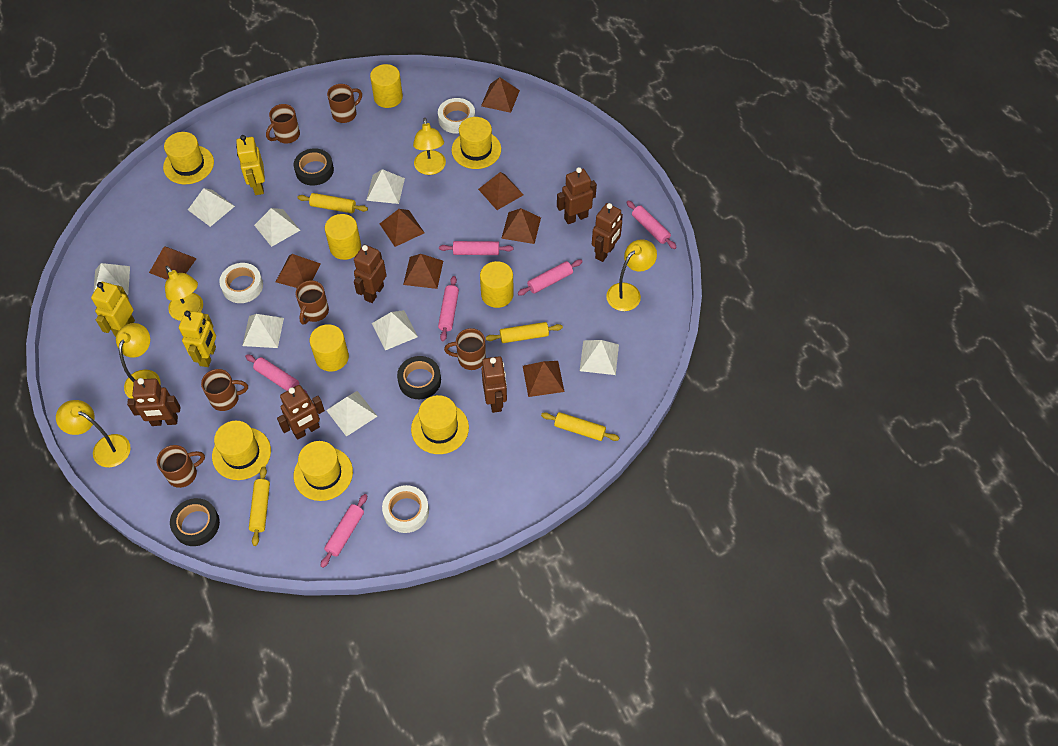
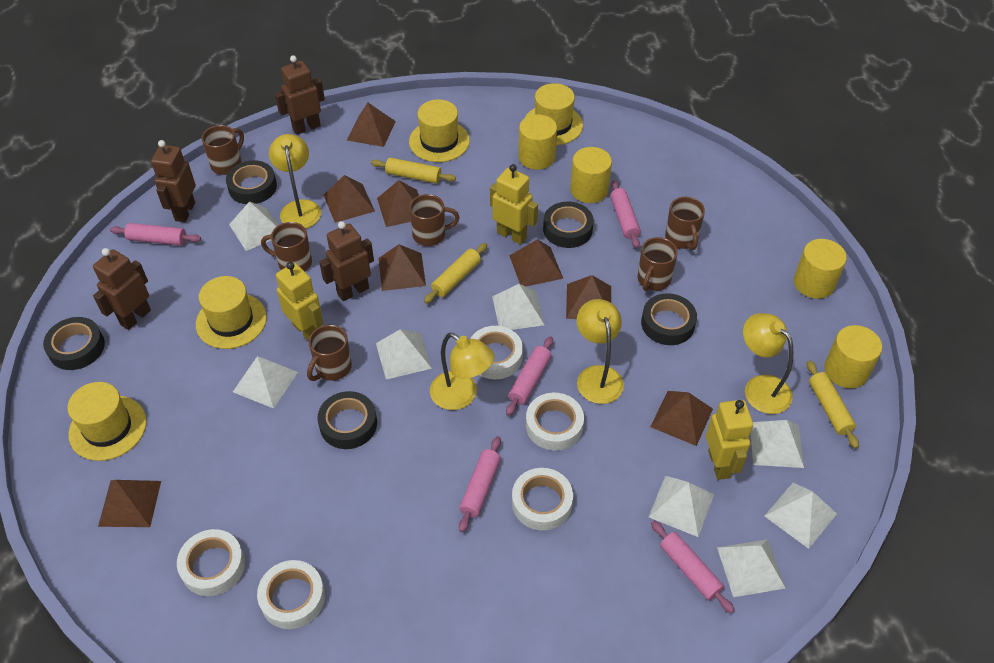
black tape: [170,498,220,546] [294,148,334,186] [397,356,441,399] = 3 -> [43,317,105,370] [226,160,277,204] [318,391,377,449] [543,202,594,248] [641,293,697,345] = 5
brown robot: [127,378,180,426] [277,385,325,440] [354,245,387,303] [482,356,507,413] [557,167,597,224] [592,203,623,262] = 6 -> [93,248,151,330] [151,140,196,222] [275,55,325,135] [319,221,374,301] = 4
pink rolling pin: [245,354,307,393] [321,494,367,568] [438,276,459,341] [439,241,513,255] [518,259,583,296] [626,201,677,249] = 6 -> [110,223,201,246] [459,436,501,532] [506,336,553,416] [610,181,641,248] [651,521,734,613] = 5
white tape: [219,263,263,303] [382,485,429,533] [438,98,475,134] = 3 -> [177,529,245,596] [257,560,325,629] [470,326,523,379] [512,468,573,531] [526,393,584,451] = 5
yellow hat: [163,132,214,184] [212,421,271,480] [294,441,353,501] [411,395,469,454] [452,117,501,169] = 5 -> [68,382,147,461] [196,276,267,349] [409,100,470,162] [525,83,583,145] = 4
yellow lamp: [56,400,131,467] [116,323,160,399] [165,266,203,321] [413,118,446,175] [606,239,657,311] = 5 -> [269,134,321,229] [430,333,494,410] [577,299,624,404] [743,313,793,414] = 4
yellow rolling pin: [249,466,270,546] [297,193,368,213] [486,322,563,343] [541,412,620,441] = 4 -> [371,158,456,184] [424,243,487,304] [807,360,859,448] = 3

